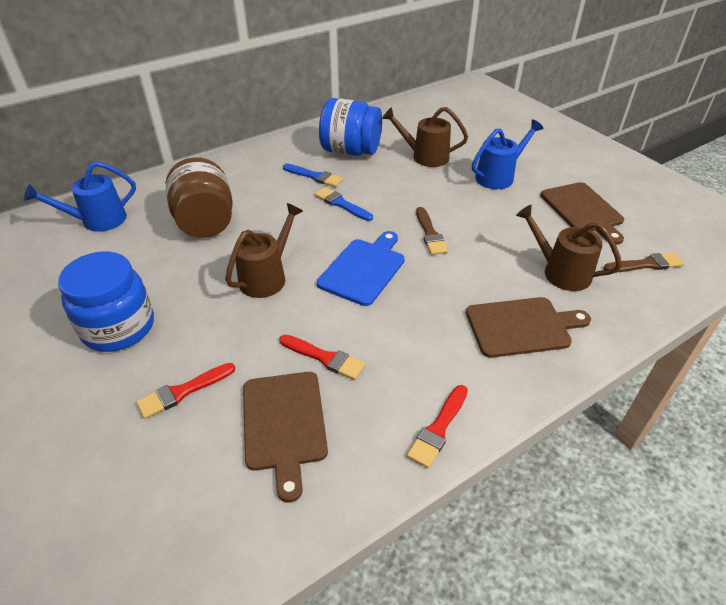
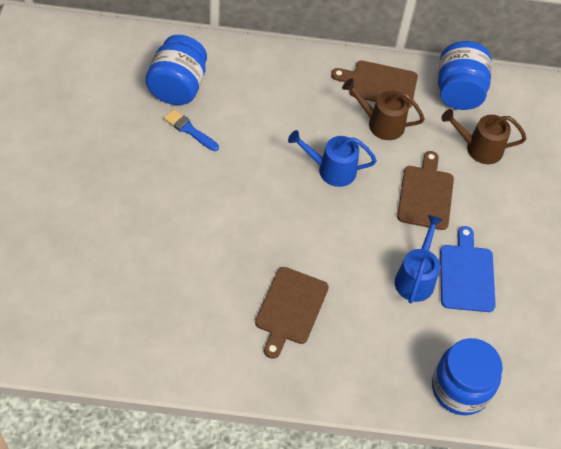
blue brush: [283,164,343,187] [314,187,373,221] = 2 -> [164,109,219,151] = 1
blue jar: [58,251,154,352] [319,98,382,156] = 2 -> [145,35,207,105] [432,338,503,415] [438,41,492,110] = 3
brown brush: [416,207,448,255] [603,252,684,272] = 2 -> none = 0
brown jar: [166,157,233,238] = 1 -> none = 0
brown watering can: [225,203,303,298] [382,107,468,167] [516,205,622,291] = 3 -> [342,78,425,140] [441,109,527,164] = 2
red brush: [136,363,235,419] [279,334,365,380] [407,385,468,468] = 3 -> none = 0

